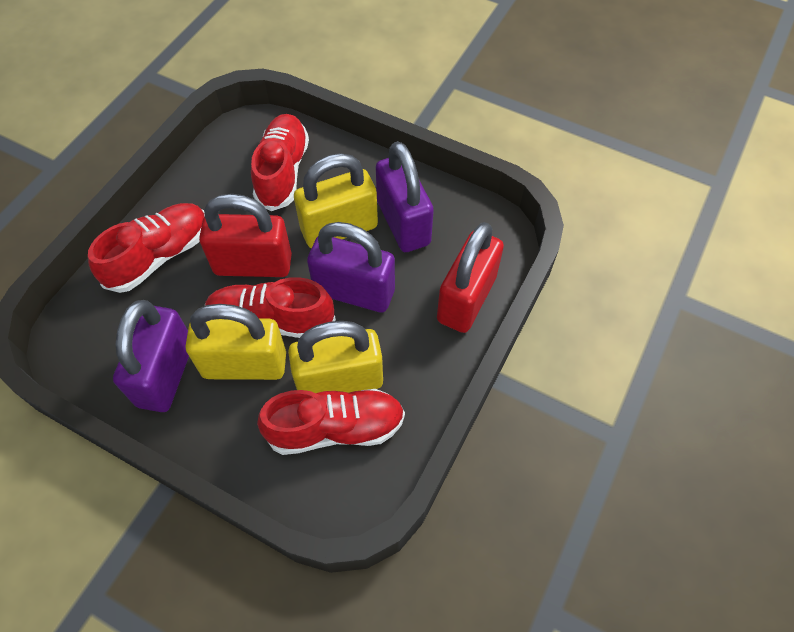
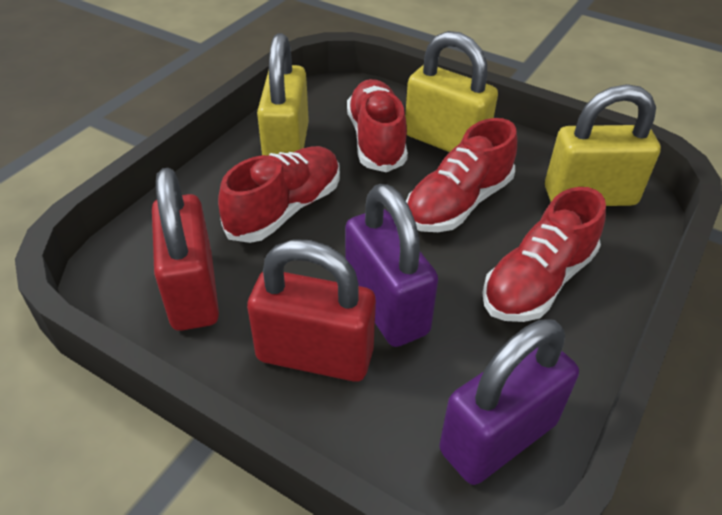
purple padlock: [113,300,189,412] [307,222,395,313] [376,141,434,252] = 3 -> [345,184,438,347] [439,319,579,485] = 2

